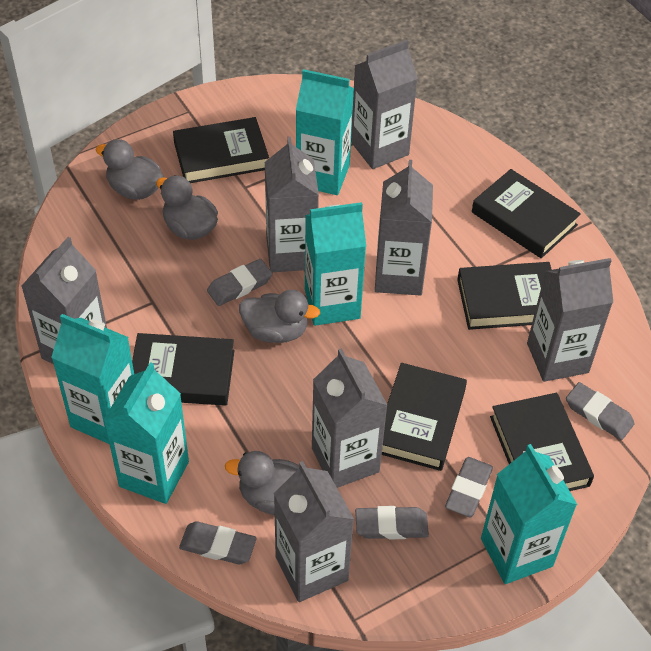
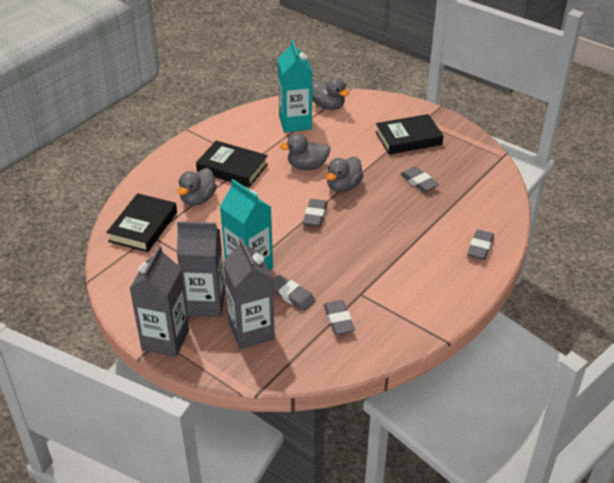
black book: [132,333,234,406] [173,117,269,183] [382,363,467,471] [457,262,552,330] [472,169,581,258] [490,393,594,491] = 6 -> [106,193,177,252] [196,141,268,187] [375,114,443,155] = 3
grey carton: [21,237,107,364] [265,137,319,272] [274,461,354,602] [312,348,387,488] [351,40,418,169] [375,160,433,296] [527,258,613,382] = 7 -> [129,245,189,357] [177,221,225,317] [223,238,275,349] = 3
turquoise carton: [51,314,134,444] [104,362,189,504] [296,69,354,195] [305,202,366,326] [481,444,578,584] = 5 -> [220,179,273,271] [278,40,312,133] = 2

